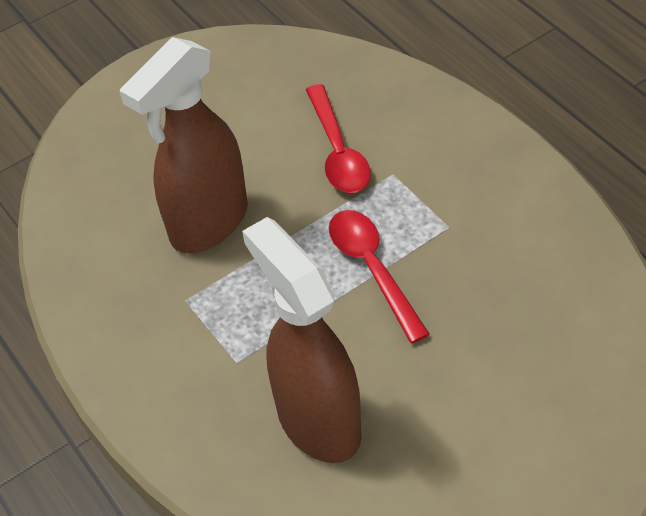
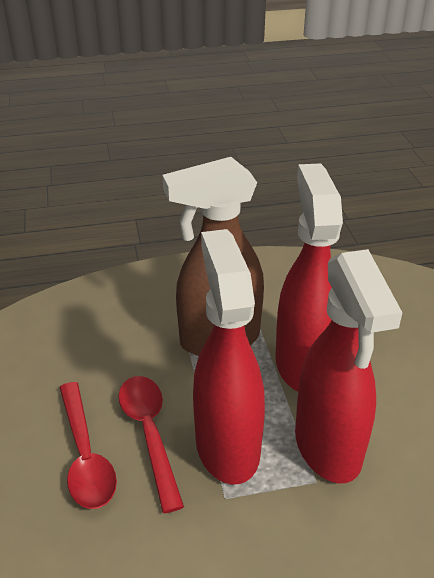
brown spray bottle: [119,37,248,253] [242,217,362,463] = 2 -> [162,157,264,356] = 1
red spray bottle: none = 0 -> [193,229,265,484] [275,163,343,392] [295,249,403,484] = 3

